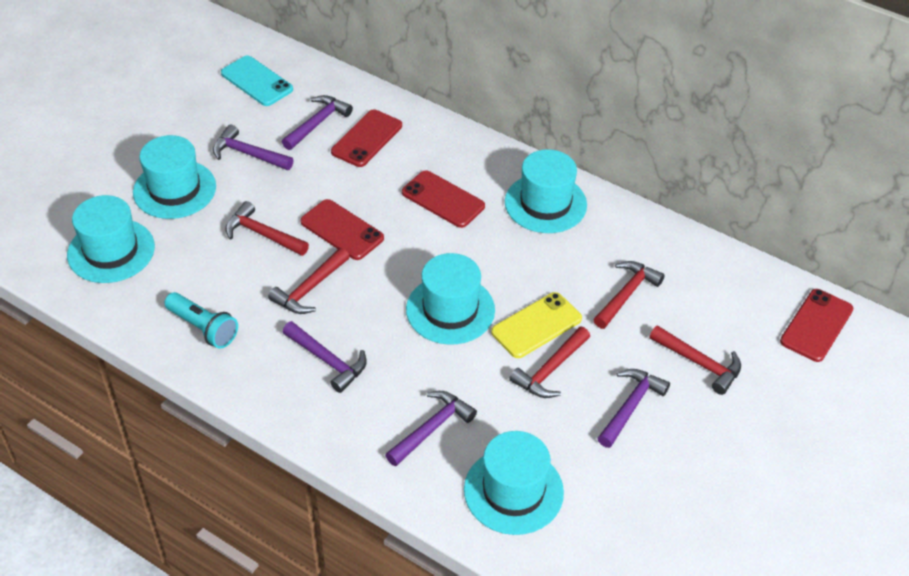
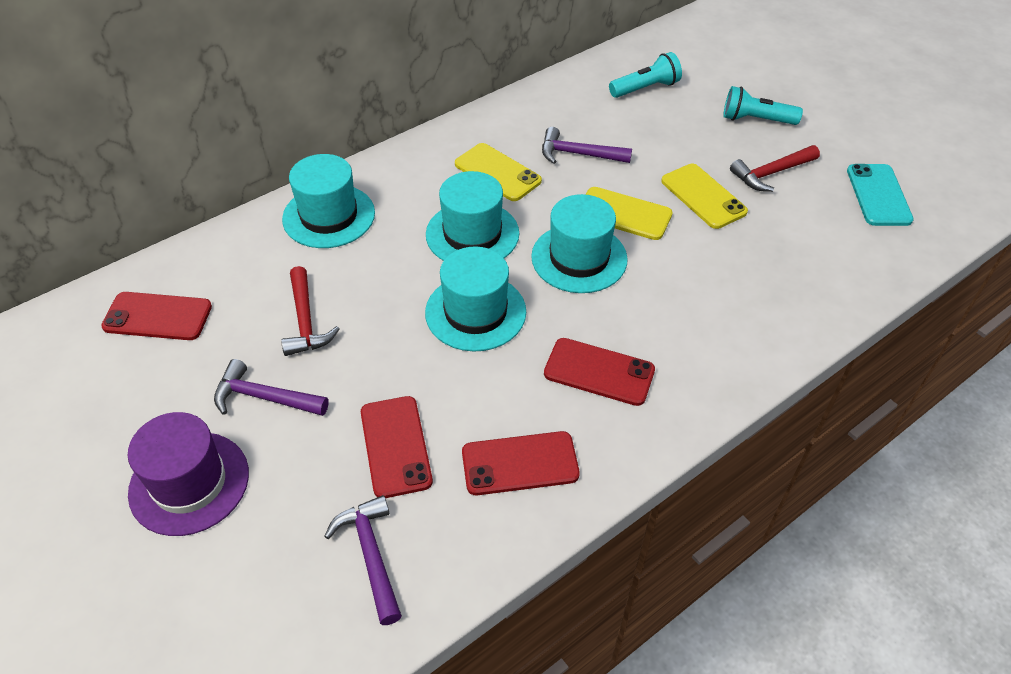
purple hammer: [213,125,293,170] [282,95,353,150] [283,321,367,393] [385,391,477,466] [597,369,670,448] = 5 -> [214,359,329,416] [324,495,402,625] [542,127,632,164] = 3
purple hat: none = 0 -> [128,412,249,536] = 1
red hammer: [225,201,309,256] [268,248,350,314] [509,327,590,398] [593,261,665,329] [650,325,741,395] = 5 -> [281,266,340,356] [730,145,820,192] = 2
turquoise flashlight: [164,292,238,349] = 1 -> [609,52,682,98] [723,86,803,125] = 2
turquoise hat: [67,195,155,283] [133,135,216,219] [406,253,495,345] [464,431,564,535] [505,149,587,233] = 5 -> [282,154,375,248] [425,246,526,352] [426,171,519,261] [531,194,628,293] = 4
yellow phone: [491,292,582,358] = 1 -> [455,143,542,201] [585,187,673,240] [661,164,748,229] = 3

